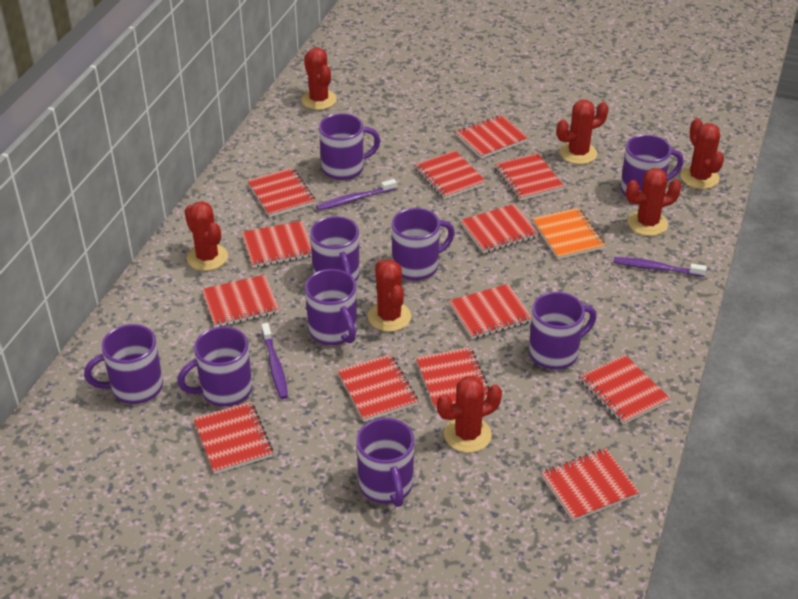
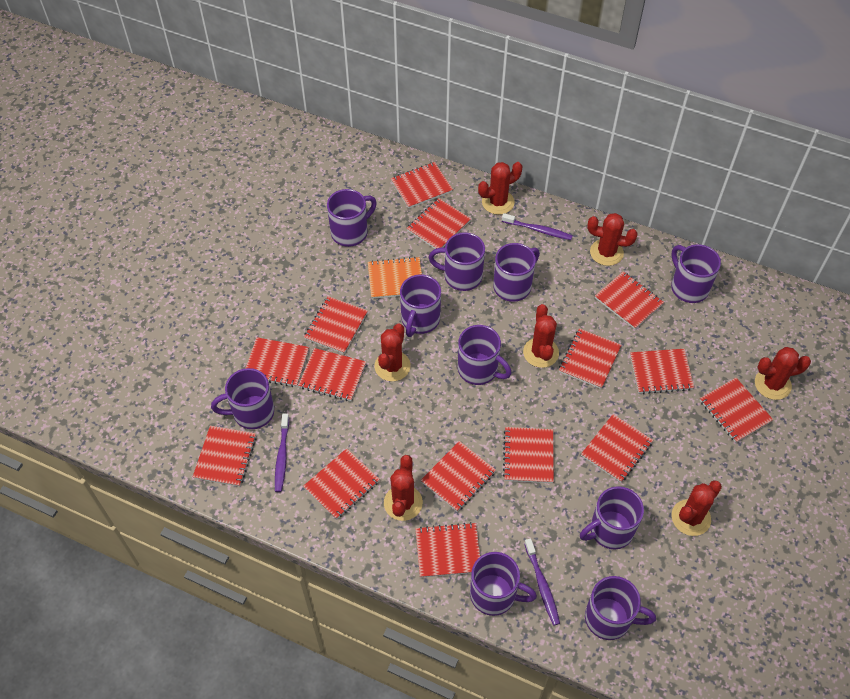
purple mug: [84,324,163,404] [177,327,252,407] [305,269,357,345] [310,216,359,282] [319,113,381,180] [356,418,414,507] [392,208,455,280] [529,292,596,370] [620,135,683,196] = 9 -> [211,368,274,429] [327,189,377,247] [400,274,441,337] [429,232,485,291] [458,325,512,385] [470,552,537,616] [493,243,540,302] [580,486,644,549] [585,576,656,640] [671,244,721,303] = 10
red notebook: [193,402,273,474] [202,275,279,327] [242,221,312,268] [247,168,315,217] [337,354,418,422] [415,151,486,199] [416,347,489,411] [449,284,532,339] [456,115,528,158] [460,204,539,253] [495,153,564,201] [541,448,640,521] [580,355,670,424] = 13 -> [193,426,256,487] [245,337,309,387] [298,348,366,401] [303,448,380,520] [304,296,368,354] [391,162,453,208] [407,198,471,249] [415,522,480,578] [421,441,496,512] [503,427,554,483] [559,328,621,389] [581,414,653,483] [595,271,664,329] [630,349,694,394] [700,378,773,443] = 15

